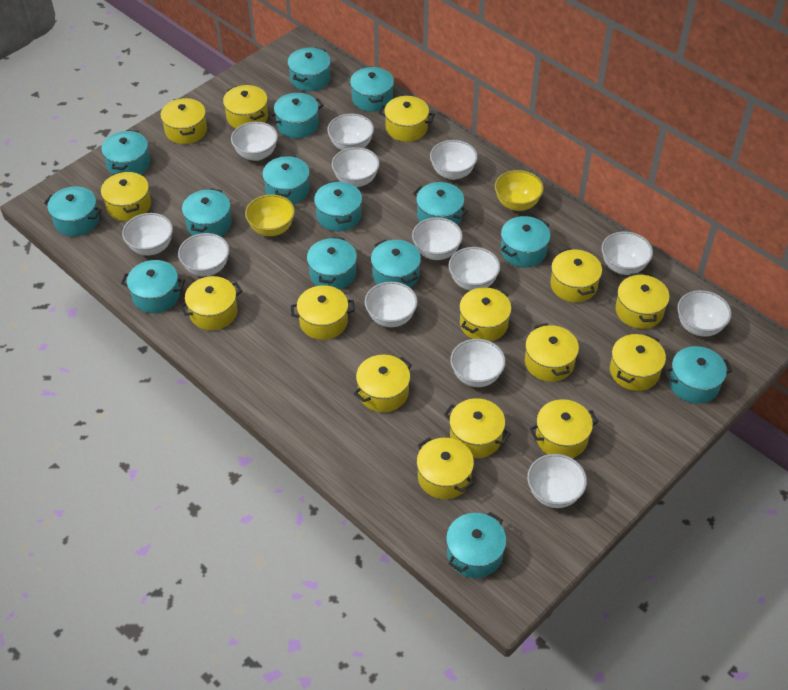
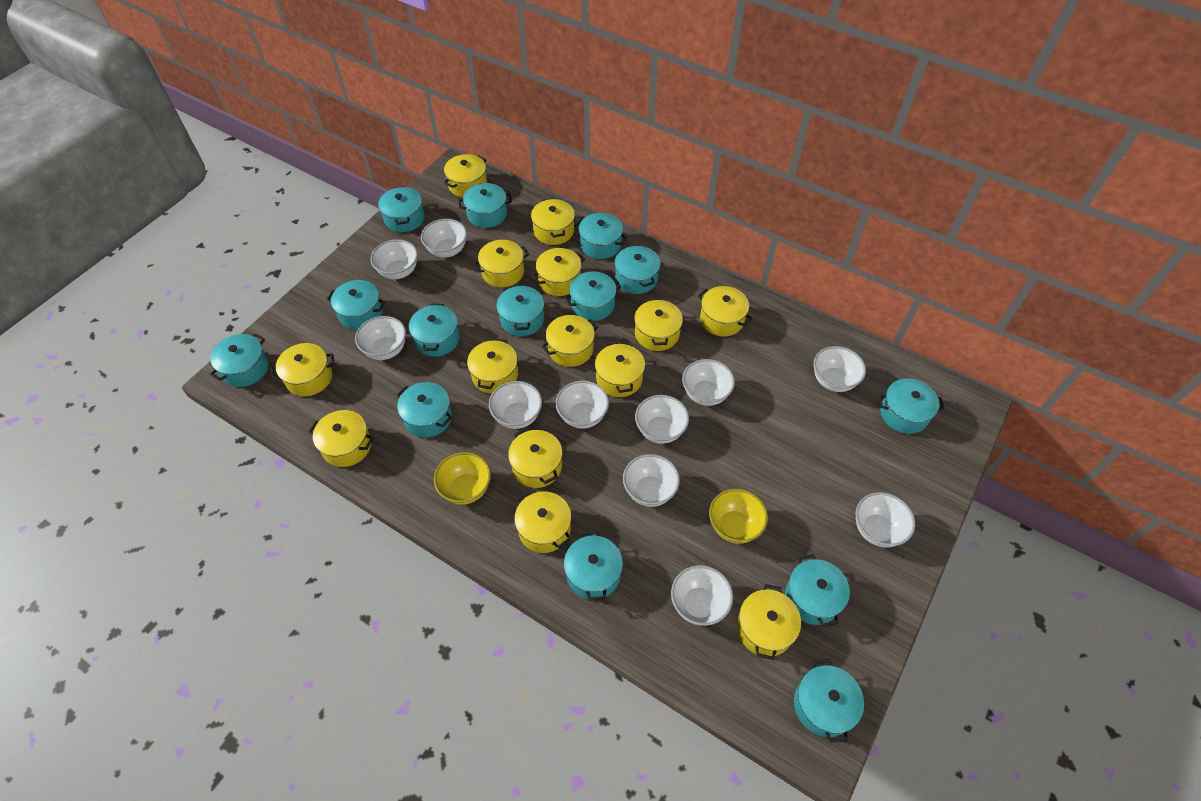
turquoise pot: [44,186,102,236] [101,130,150,175] [121,260,185,313] [182,188,232,237] [262,155,310,204] [269,93,324,138] [288,47,331,91] [307,237,357,290] [314,180,362,231] [350,66,394,112] [371,240,421,288] [413,182,468,225] [446,512,506,578] [501,216,550,268] [665,346,732,404] = 15 -> [210,333,269,387] [327,280,385,330] [378,186,425,232] [397,382,452,438] [409,304,460,357] [458,183,512,228] [496,284,544,336] [564,271,621,321] [564,531,623,601] [575,213,627,259] [614,245,660,294] [785,554,850,627] [794,659,864,743] [878,378,944,434] = 14
white bowl: [122,213,173,255] [178,233,229,277] [231,122,278,161] [327,113,374,150] [332,147,380,187] [365,282,418,327] [412,217,463,260] [430,140,478,180] [449,247,500,291] [450,339,506,387] [527,454,587,508] [601,231,653,275] [677,290,732,337] = 13 -> [355,316,406,360] [370,239,418,279] [421,219,467,258] [489,381,542,429] [556,381,609,429] [623,454,680,507] [635,395,689,444] [671,565,733,626] [682,359,735,406] [813,346,866,392] [855,492,915,547] = 11
yellow pot: [101,171,151,221] [160,98,207,144] [179,276,242,330] [223,85,268,128] [291,285,355,340] [354,355,412,412] [379,96,435,142] [416,437,474,499] [444,398,511,458] [459,287,511,342] [525,323,579,382] [530,399,599,458] [550,248,602,302] [610,334,666,391] [615,273,670,329] = 15 -> [271,343,335,396] [309,410,374,467] [444,154,487,197] [467,338,518,394] [473,240,529,288] [508,428,563,488] [514,491,572,553] [531,198,575,245] [532,248,585,296] [542,315,598,367] [595,341,645,397] [634,298,683,351] [698,286,752,336] [737,584,801,660] = 14

